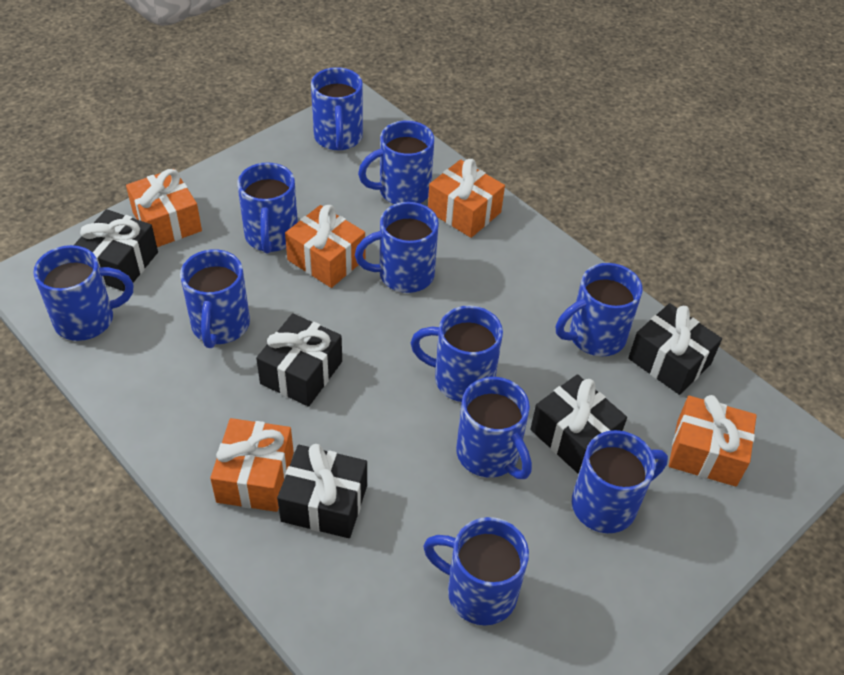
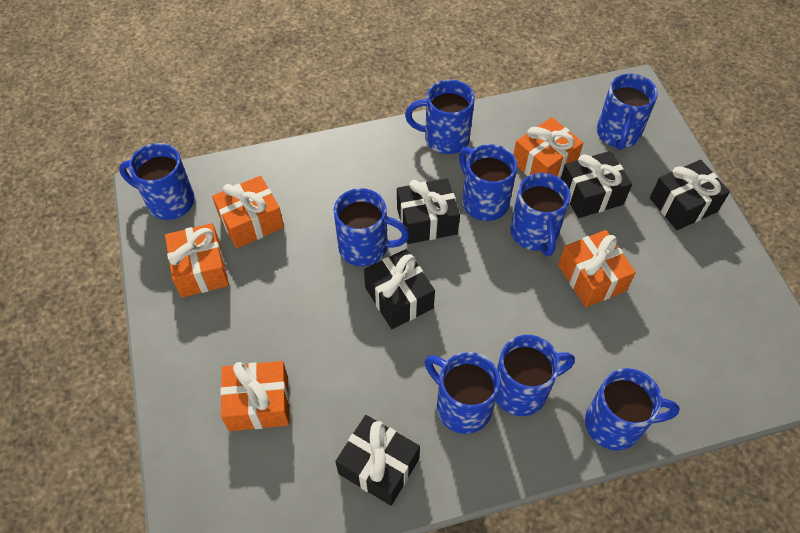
blue mug: [33,245,133,341] [180,249,250,348] [237,162,298,253] [311,67,363,150] [355,202,439,293] [358,120,434,204] [411,306,503,402] [423,517,529,625] [456,377,532,479] [556,263,643,356] [572,430,668,533] = 11 -> [119,143,195,220] [334,188,409,266] [405,79,475,154] [425,352,500,434] [459,144,517,221] [496,335,575,416] [510,173,571,256] [585,368,680,451] [597,74,658,150] = 9

